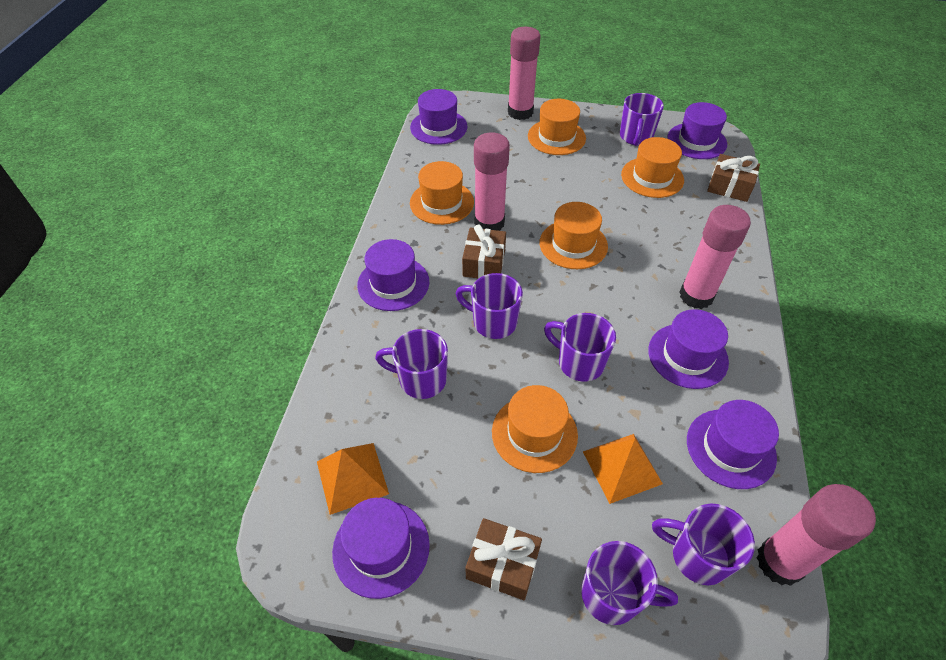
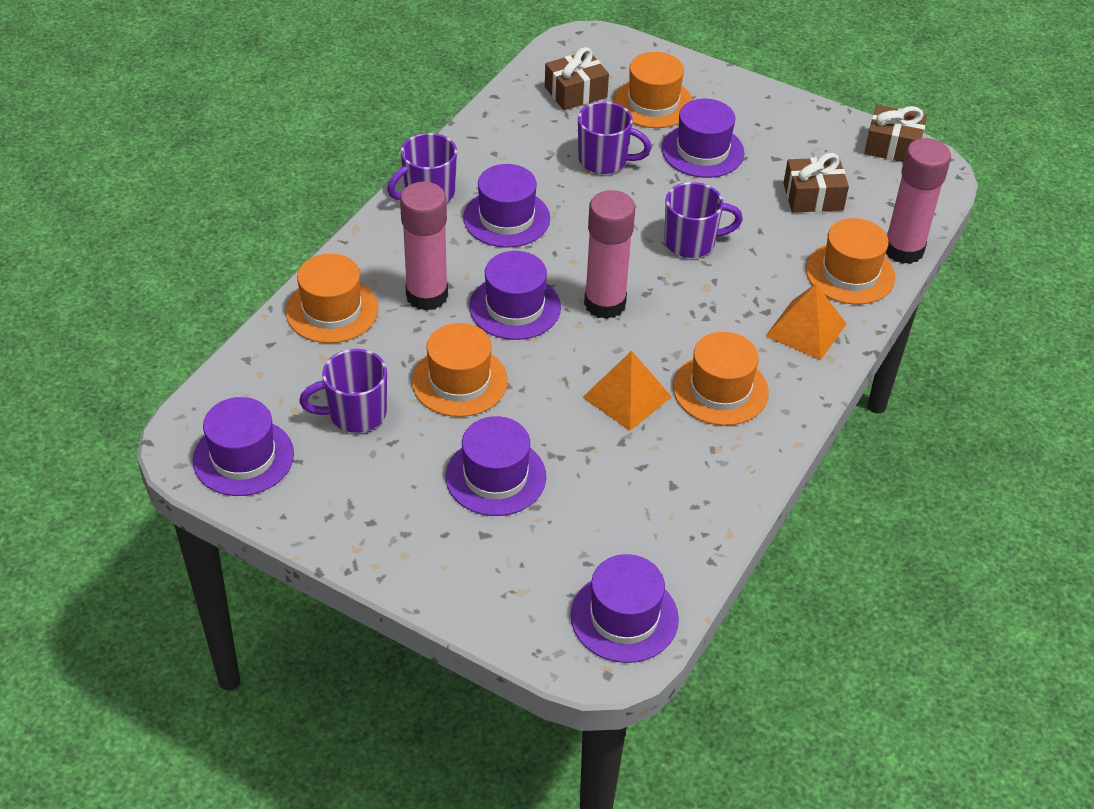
pink glue stick: [474,132,510,231] [508,27,541,120] [679,205,751,309] [756,484,876,586] = 4 -> [400,182,448,311] [584,190,635,319] [886,138,951,264] = 3
purple mug: [375,329,448,399] [455,273,523,339] [544,313,616,382] [581,541,678,625] [620,93,664,146] [652,504,755,585] = 6 -> [299,349,387,433] [387,133,457,202] [578,102,652,174] [664,182,743,258] = 4

